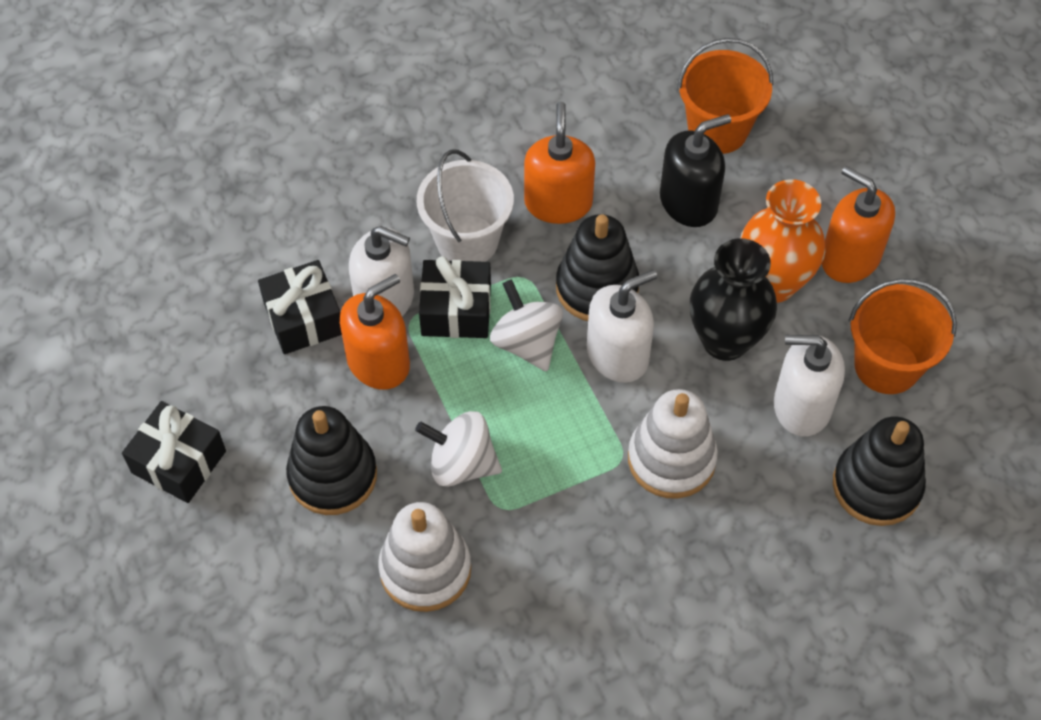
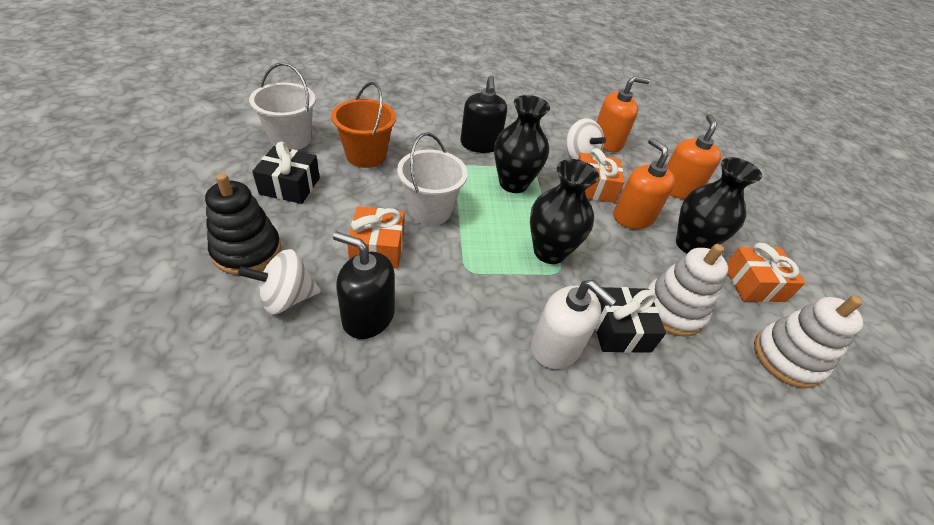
black gift: [122,401,226,503] [258,260,342,354] [419,256,491,338] = 3 -> [252,142,320,204] [595,287,666,353] = 2
black soap dispenser: [660,114,731,227] = 1 -> [333,231,395,339] [460,76,507,153] = 2
black stacking toy: [286,406,377,515] [556,214,639,321] [833,416,926,526] = 3 -> [205,173,281,275] = 1
black vase: [690,238,777,361] = 1 -> [494,95,550,193] [530,159,599,264] [676,157,762,253] = 3
orange bucket: [677,38,773,154] [848,279,957,394] = 2 -> [331,82,396,168] = 1
orange gift: none = 0 -> [347,207,405,269] [578,148,624,203] [727,243,806,302] = 3
orange vase: [741,179,826,303] = 1 -> none = 0
white bucket: [417,149,514,262] = 1 -> [249,62,316,150] [397,132,468,225] = 2
white soap dispenser: [349,226,414,316] [587,270,657,383] [774,335,845,437] = 3 -> [531,280,617,369] = 1

